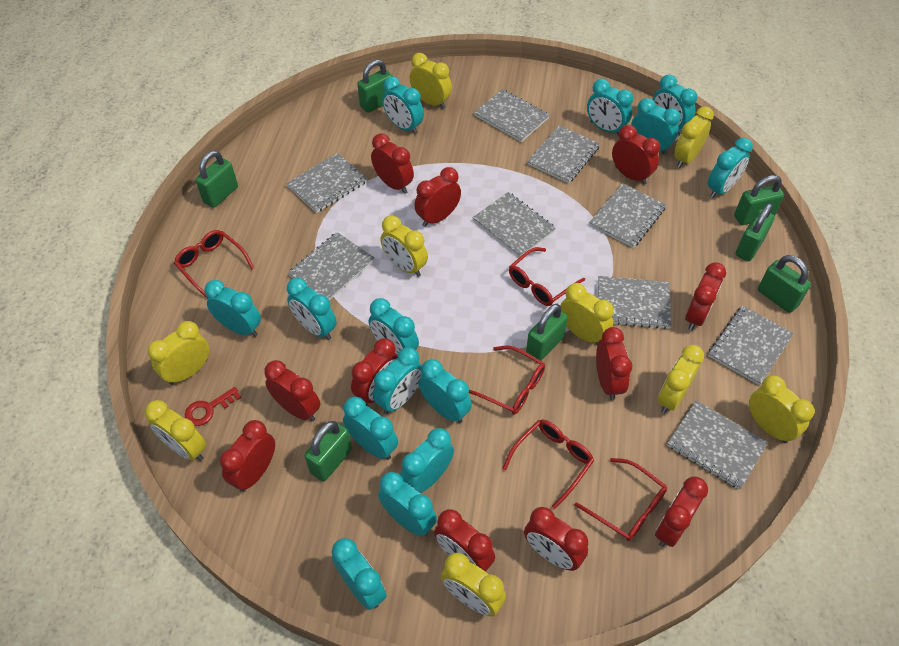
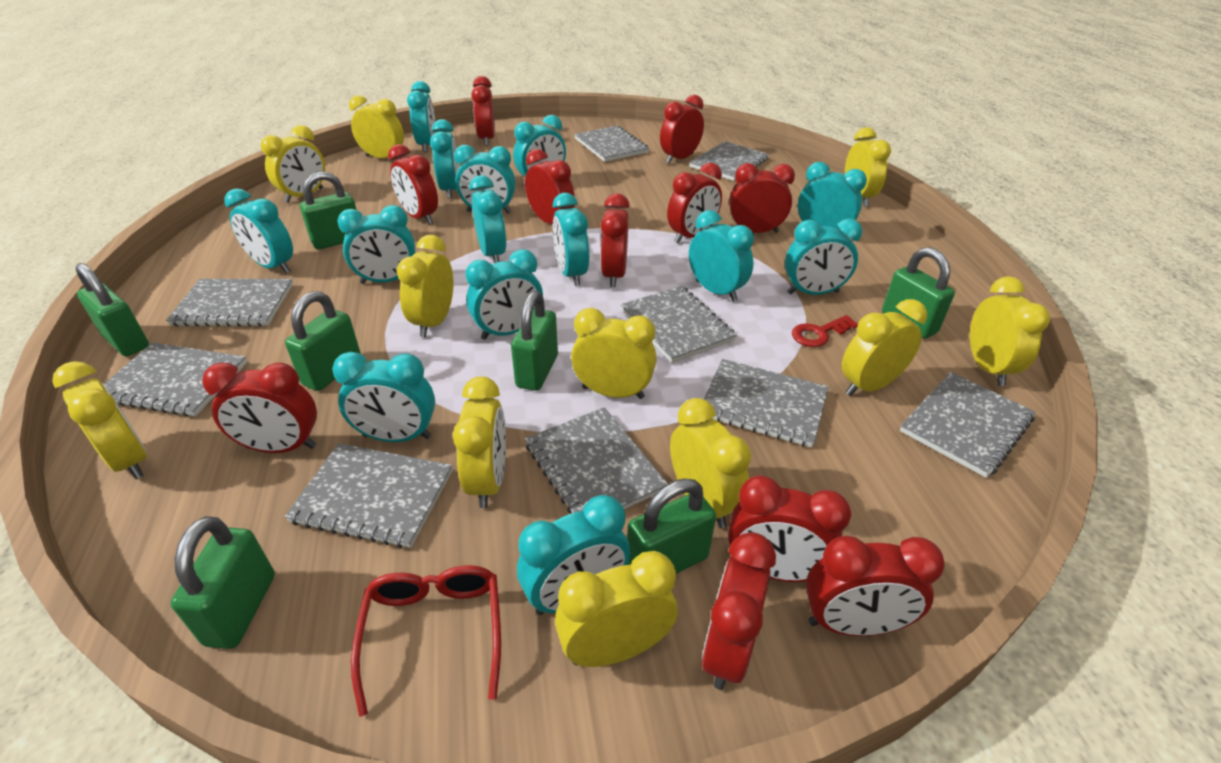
red glasses: [174,230,254,299] [469,346,545,415] [502,420,594,509] [509,247,585,306] [575,458,667,541] = 5 -> [351,565,501,717] = 1
yellow clock: [145,400,206,461] [147,321,210,385] [381,216,428,277] [409,53,452,109] [441,553,506,616] [560,283,614,345] [658,345,704,413] [674,106,714,168] [749,375,815,443] = 9 -> [52,361,147,479] [260,125,325,203] [349,95,404,159] [397,235,454,337] [453,376,506,508] [555,551,678,667] [571,308,657,399] [670,398,751,528] [842,299,927,396] [845,127,891,207] [970,276,1050,386] = 11

